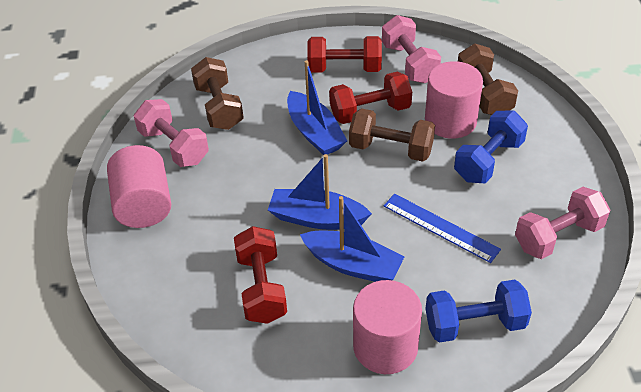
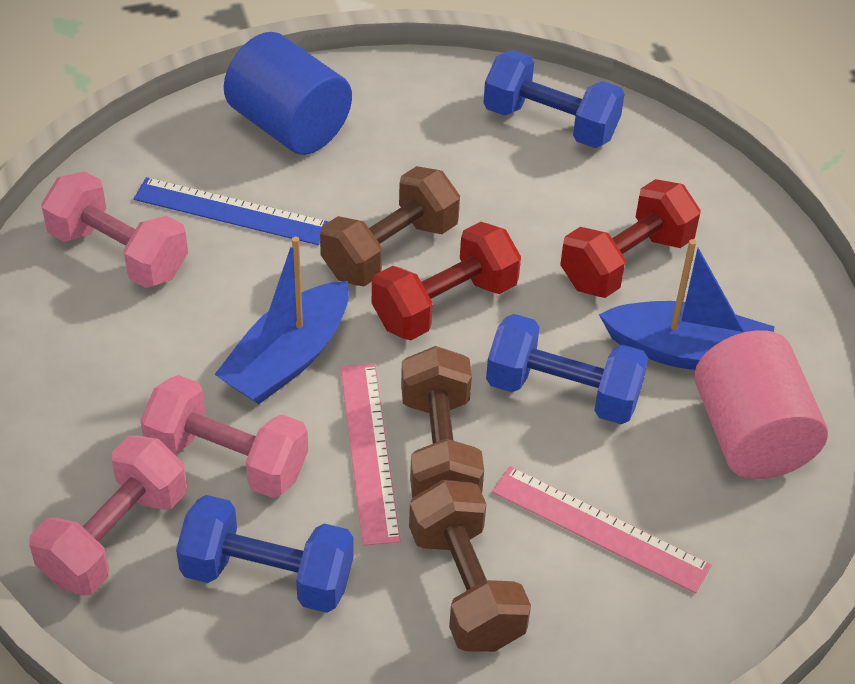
blue boat: [268,154,372,230] [287,60,347,155] [300,196,404,282] = 3 -> [214,237,349,404] [599,239,775,370] = 2
blue cylinder: none = 0 -> [224,32,352,155] = 1
blue dumbbell: [425,280,532,343] [454,111,528,183] = 2 -> [176,495,354,613] [483,50,625,148] [486,314,648,424] = 3
pink cylinder: [107,145,171,228] [353,280,422,374] [425,61,483,139] = 3 -> [694,330,828,479] = 1
pink ruler: none = 0 -> [340,363,400,546] [492,466,712,593] = 2
red dumbbell: [234,226,287,324] [307,36,382,73] [329,71,412,124] = 3 -> [372,222,521,340] [560,179,701,298] = 2

